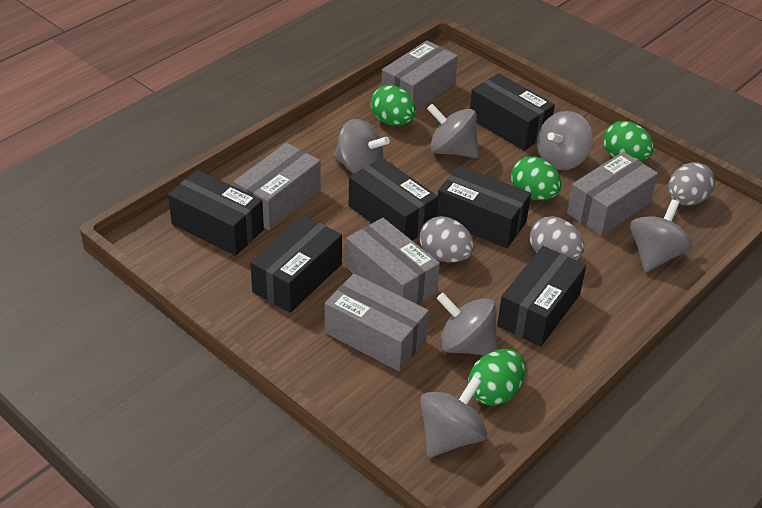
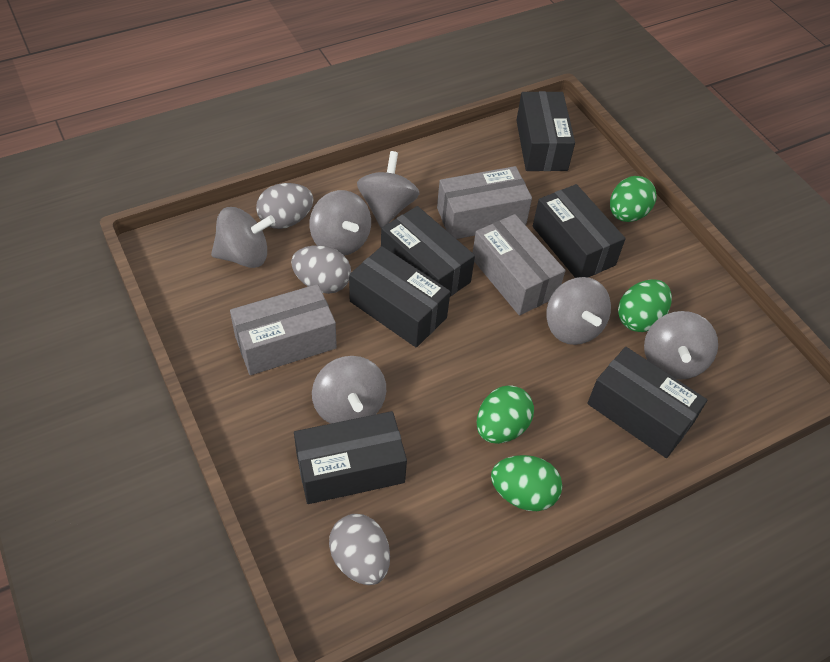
grey box: [233,143,321,230] [325,273,429,371] [346,218,440,305] [381,40,458,111] [567,152,658,236] = 5 -> [230,284,337,375] [437,166,532,239] [473,214,565,316] = 3

